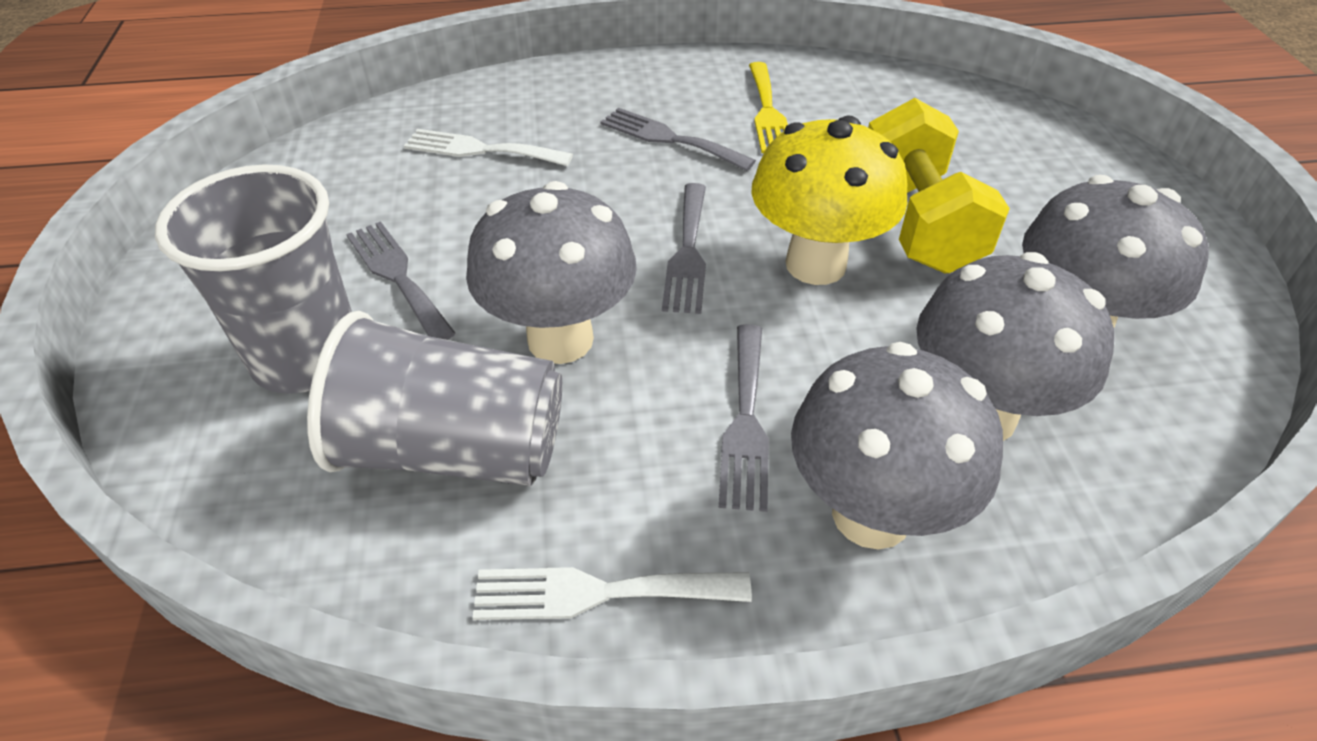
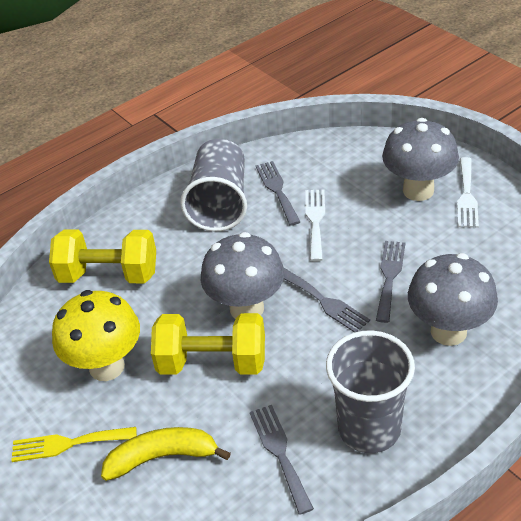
grey mushroom: [466,181,637,364] [791,342,1003,550] [916,252,1114,441] [1022,175,1209,327] = 4 -> [201,232,285,319] [382,118,459,201] [408,253,498,346] = 3
yellow banana: none = 0 -> [101,427,231,481] = 1
yellow dumbbell: [868,98,1010,273] = 1 -> [49,230,156,283] [151,313,265,375] = 2

